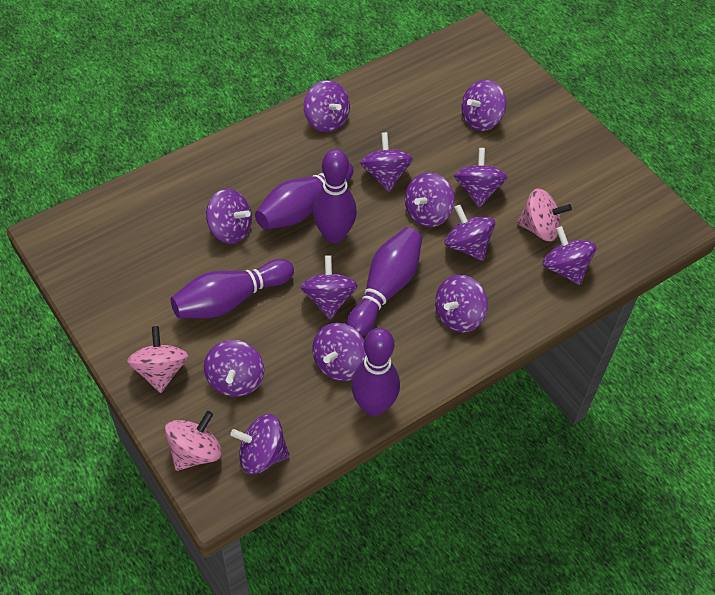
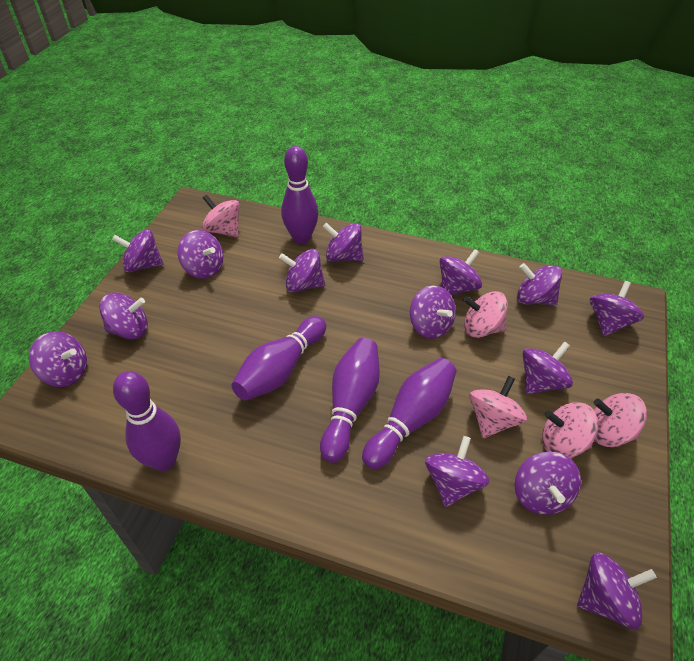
pink spinning top: [127,326,188,393] [165,411,222,471] [517,189,572,241] = 3 -> [202,195,240,237] [463,291,508,338] [470,376,527,438] [542,402,598,458] [594,393,647,447] = 5
purple spinning top: [204,340,264,397] [206,189,252,244] [230,414,289,474] [300,255,358,319] [304,80,350,132] [312,323,366,381] [360,132,413,192] [405,173,455,227] [435,275,488,333] [444,204,495,261] [454,148,508,208] [461,80,506,131] [542,226,596,285] = 13 -> [29,331,87,387] [100,292,148,339] [112,229,164,272] [178,230,224,279] [279,249,325,292] [323,223,364,261] [410,285,456,339] [425,436,489,507] [440,249,482,295] [514,452,581,515] [517,263,562,305] [523,341,573,394] [577,552,657,629] [590,281,644,336] = 14

